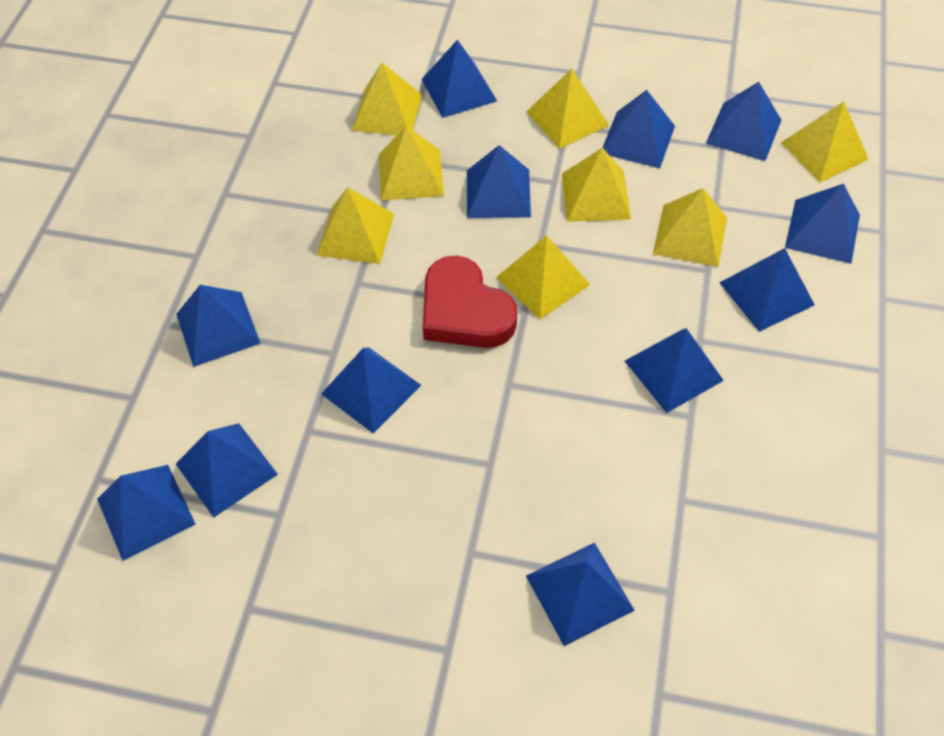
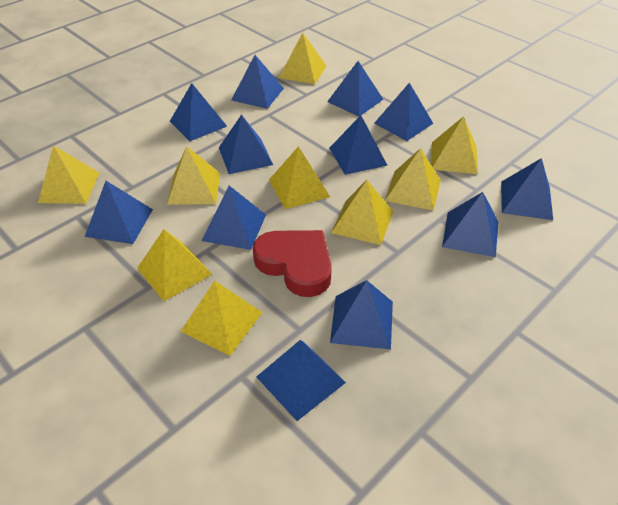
yellow pyramid: [317,187,394,264] [352,63,422,136] [379,126,444,201] [496,235,590,320] [526,69,609,149] [562,148,631,222] [653,188,727,267] [781,101,868,182] = 8 -> [38,145,99,204] [137,229,212,301] [167,146,220,205] [180,281,263,356] [269,146,330,209] [279,33,327,84] [331,180,394,245] [385,148,441,211] [431,116,478,174] = 9

